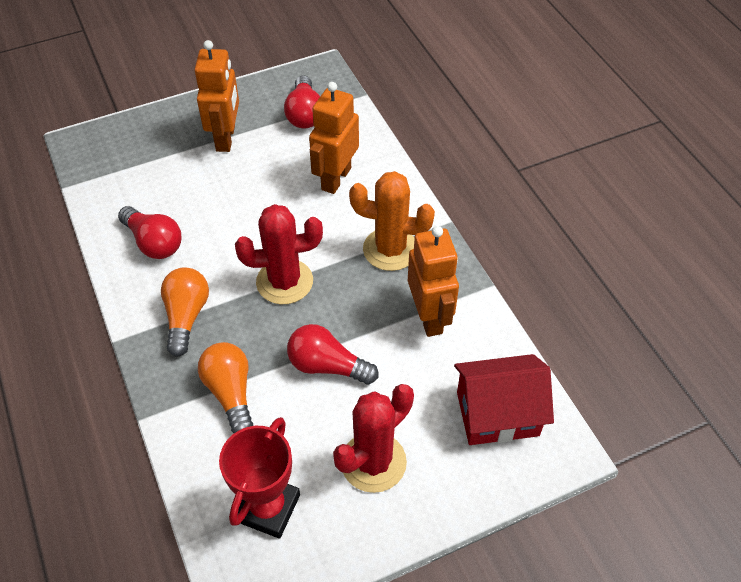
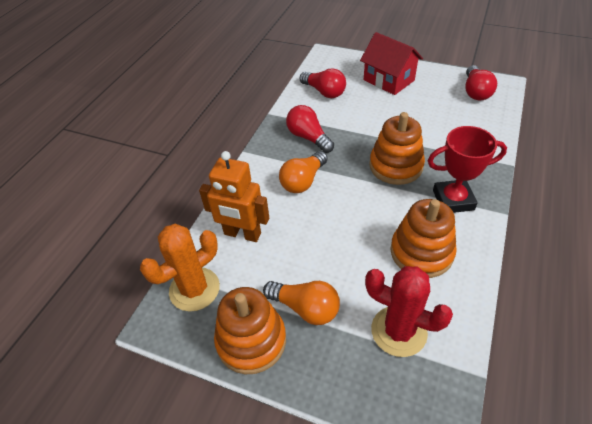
orange robot: [195,40,239,152] [309,82,359,194] [408,226,459,337] = 3 -> [199,151,269,242] = 1
orange stacking toy: none = 0 -> [214,287,286,374] [369,112,425,185] [390,199,457,278] = 3
red cactus: [235,204,323,304] [333,384,414,493] = 2 -> [365,266,453,357] = 1

